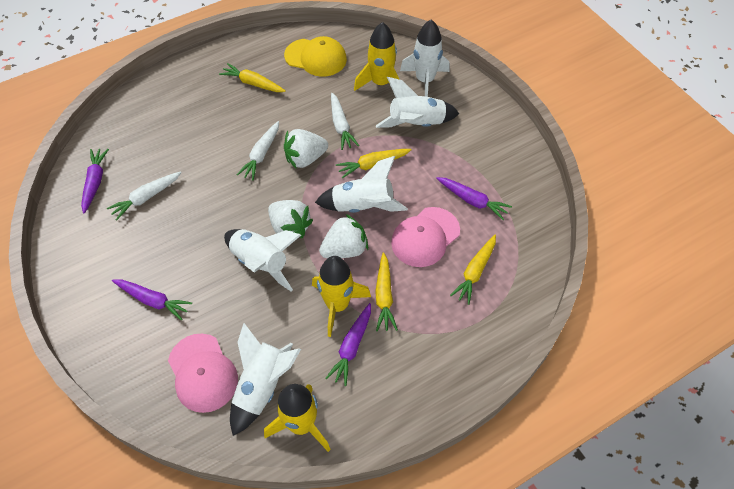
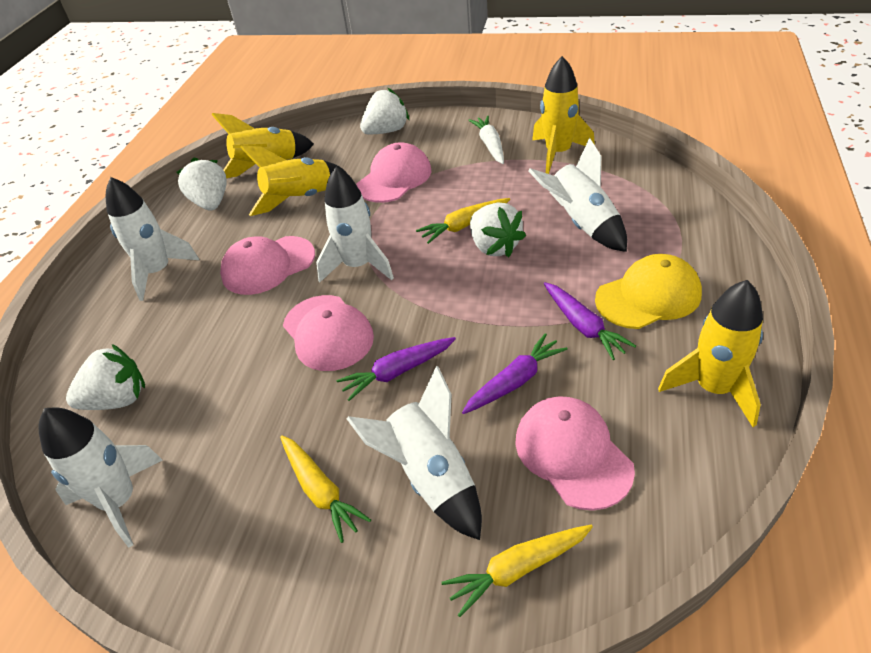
pink cap: [168,334,238,413] [391,207,460,267] = 2 -> [220,236,315,295] [283,295,374,371] [356,142,431,203] [515,396,635,511] = 4
purple carrot: [81,149,109,214] [112,279,192,321] [326,303,371,386] [436,177,512,220] = 4 -> [336,337,456,401] [462,333,568,414] [544,282,636,360] = 3
white carrot: [107,171,182,221] [237,121,279,180] [331,93,359,150] = 3 -> [468,116,504,164] = 1
white strawberry: [268,200,313,238] [284,129,328,169] [319,214,368,258] = 3 -> [66,344,145,410] [176,157,227,210] [360,88,409,134] [470,203,526,257] = 4
yellow carrot: [219,63,286,92] [336,149,412,179] [375,252,398,331] [450,235,496,305] = 4 -> [280,435,371,543] [416,198,510,244] [441,525,593,617] = 3
yellow rocket: [264,384,331,452] [312,256,371,337] [354,22,400,91] = 3 -> [212,113,314,178] [240,145,347,216] [532,56,595,174] [658,280,763,427] = 4

